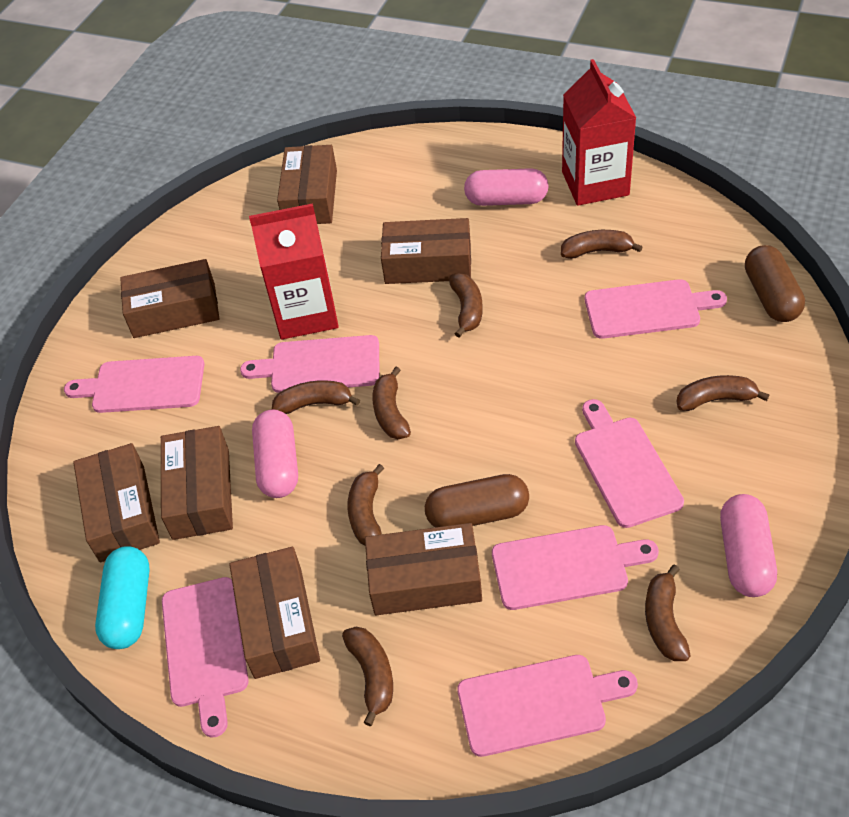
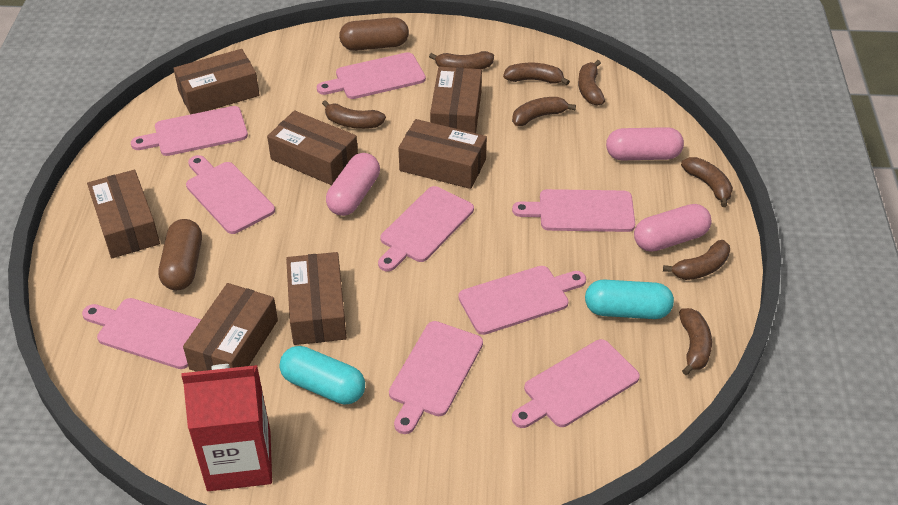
pink cutting board: [64,356,205,413] [162,577,249,738] [240,335,380,393] [457,655,638,757] [492,525,659,610] [575,399,684,528] [585,279,727,339] = 7 -> [82,298,201,369] [131,106,248,156] [186,155,275,234] [317,52,426,99] [378,186,474,271] [389,321,483,434] [458,266,586,335] [512,189,635,232] [512,339,640,428] = 9
red carton: [249,203,339,340] [562,59,636,206] = 2 -> [181,364,272,491] = 1
turquoise capsule: [95,546,150,649] = 1 -> [279,346,365,405] [585,280,674,319] = 2

